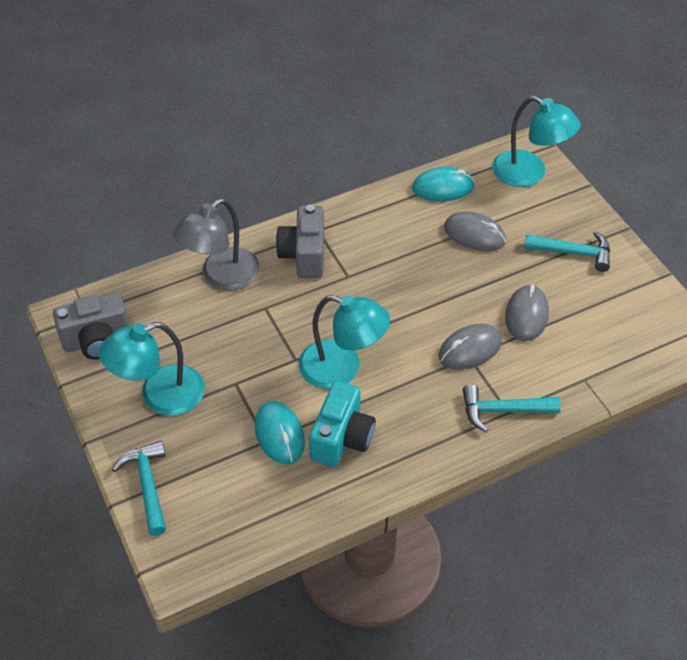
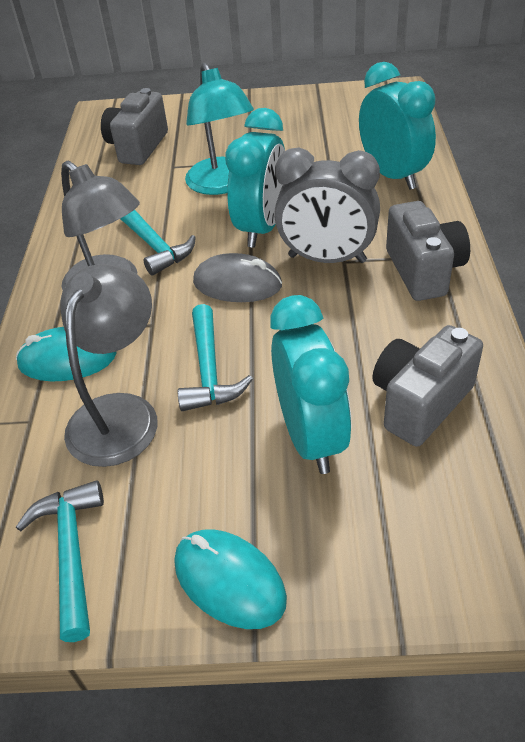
grey camera: [53,292,130,359] [276,204,324,278] = 2 -> [101,88,168,165] [372,325,483,447] [386,201,470,301] = 3
grey clock: none = 0 -> [274,147,380,263] = 1
grey lamp: [173,198,260,291] = 1 -> [60,264,158,467] [61,161,140,290] = 2
grey mouse: [439,324,502,370] [444,211,506,251] [505,284,549,341] = 3 -> [193,253,282,302] = 1
turquoise camera: [309,381,376,467] = 1 -> none = 0
turquoise clock: none = 0 -> [225,108,285,248] [270,295,351,474] [359,62,436,190] = 3
turquoise lamp: [99,322,205,416] [299,295,390,389] [492,96,581,187] = 3 -> [185,63,254,195] = 1

